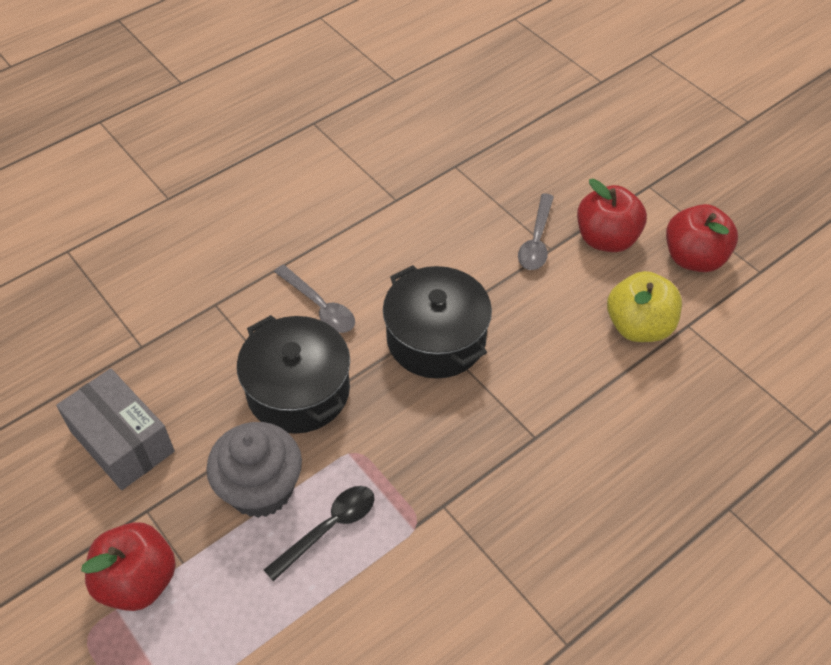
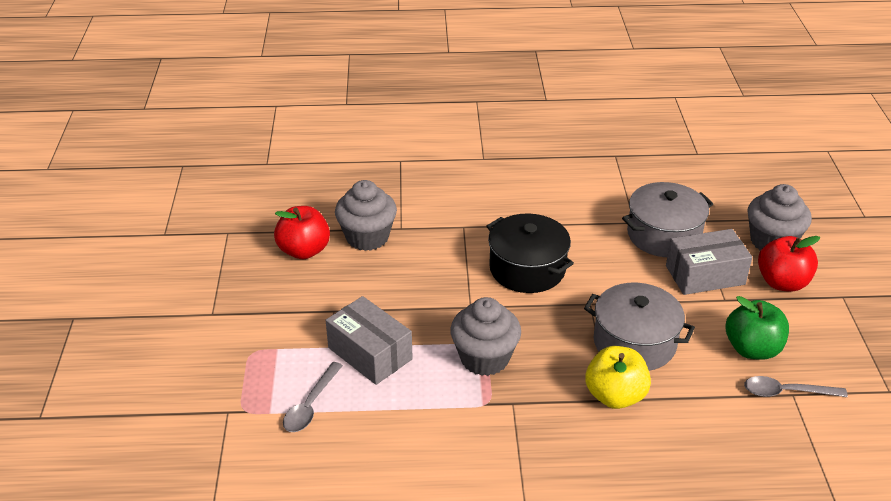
black pot: [237,315,350,434] [383,265,492,379] = 2 -> [487,213,574,293] = 1
black spoon: [264,486,375,581] = 1 -> none = 0
green apple: none = 0 -> [726,296,789,360] = 1
grey box: [56,368,175,490] = 1 -> [326,296,413,385] [666,229,752,295] = 2
grey cupcake: [206,422,302,518] = 1 -> [335,180,397,251] [450,297,521,376] [747,184,812,251] = 3
grey pot: none = 0 -> [584,283,695,371] [622,182,713,257] = 2
red apple: [81,522,176,611] [577,179,647,252] [666,204,738,272] = 3 -> [274,206,330,259] [758,236,820,292] = 2

